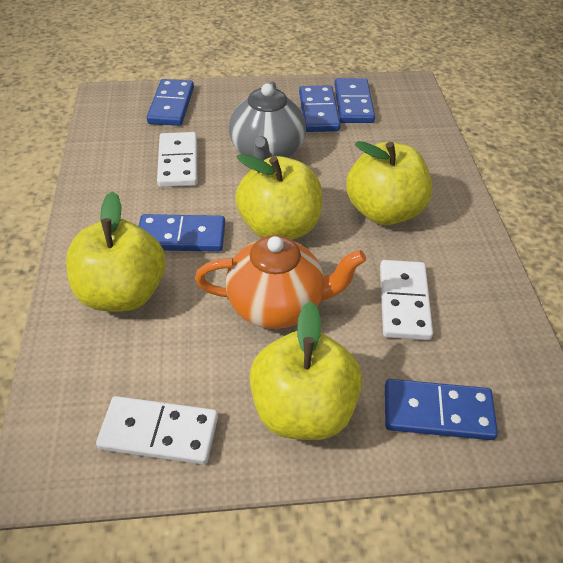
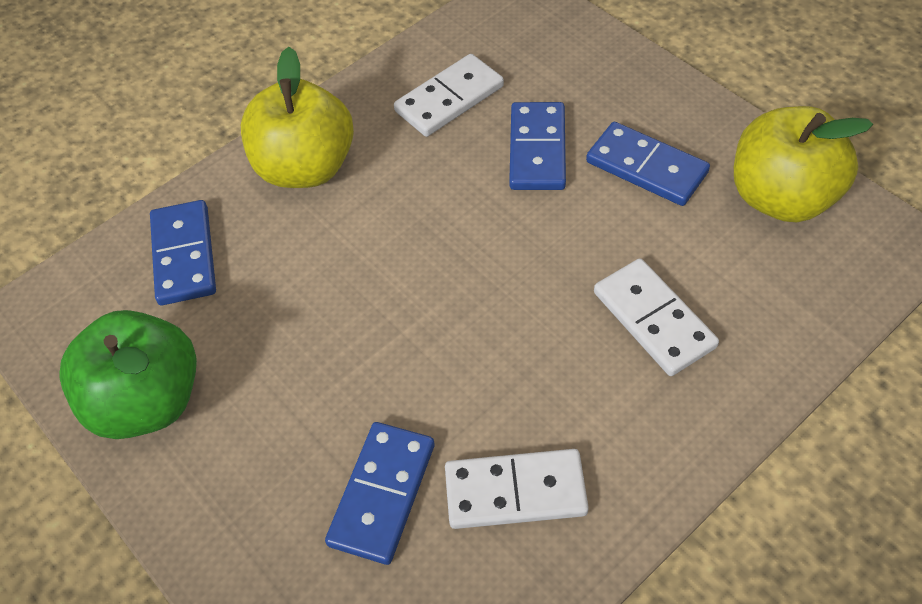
blue domino: [139,214,225,252] [147,79,194,126] [299,85,340,132] [335,78,375,123] [385,379,498,440] = 5 -> [150,200,216,305] [325,422,435,565] [509,102,566,190] [586,122,710,206] = 4
green apple: none = 0 -> [59,310,197,439] = 1
grey teapot: [229,81,306,160] = 1 -> none = 0
orange teapot: [195,235,366,329] = 1 -> none = 0
yellow apple: [66,191,165,311] [236,154,322,240] [249,301,362,440] [346,141,432,225] = 4 -> [241,47,354,188] [734,106,873,222] = 2

